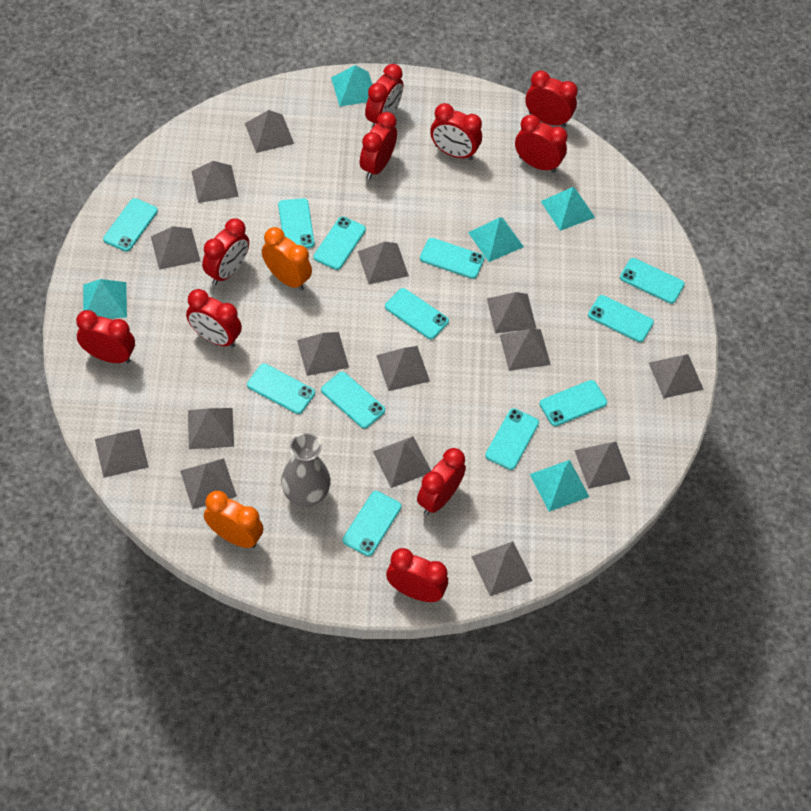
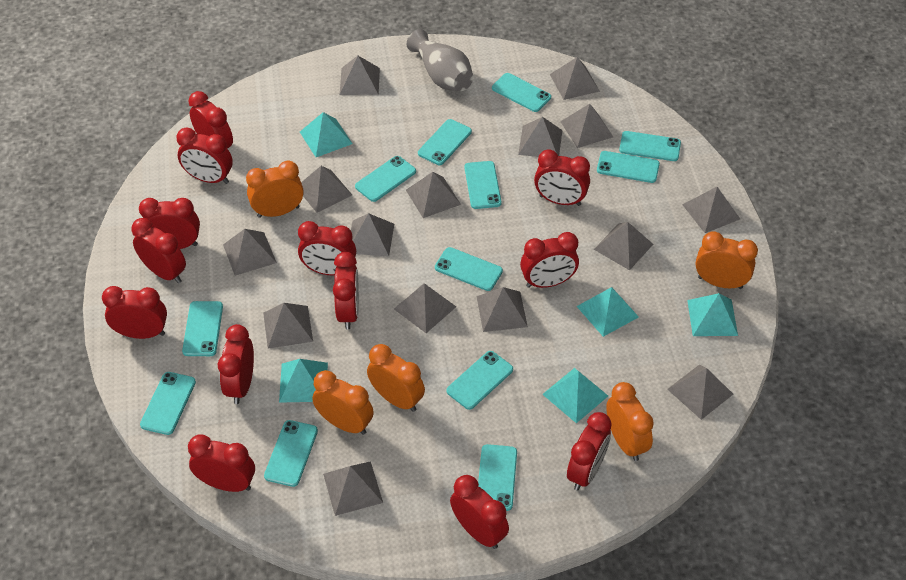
orange clock: [204,491,264,548] [262,227,312,291] = 2 -> [246,161,304,218] [312,370,374,435] [367,344,425,412] [606,382,654,461] [695,231,758,289] = 5
red clock: [76,310,135,363] [186,289,242,348] [202,218,249,285] [360,112,397,179] [365,64,403,128] [386,548,448,602] [417,448,466,515] [430,103,482,160] [515,115,567,173] [526,70,578,128] = 10 -> [102,286,167,339] [132,218,186,283] [139,198,200,249] [176,128,233,184] [188,91,233,149] [188,435,255,492] [218,324,254,404] [298,221,356,276] [333,252,359,329] [450,475,509,549] [520,232,579,288] [534,149,590,206] [567,412,612,491] = 13

